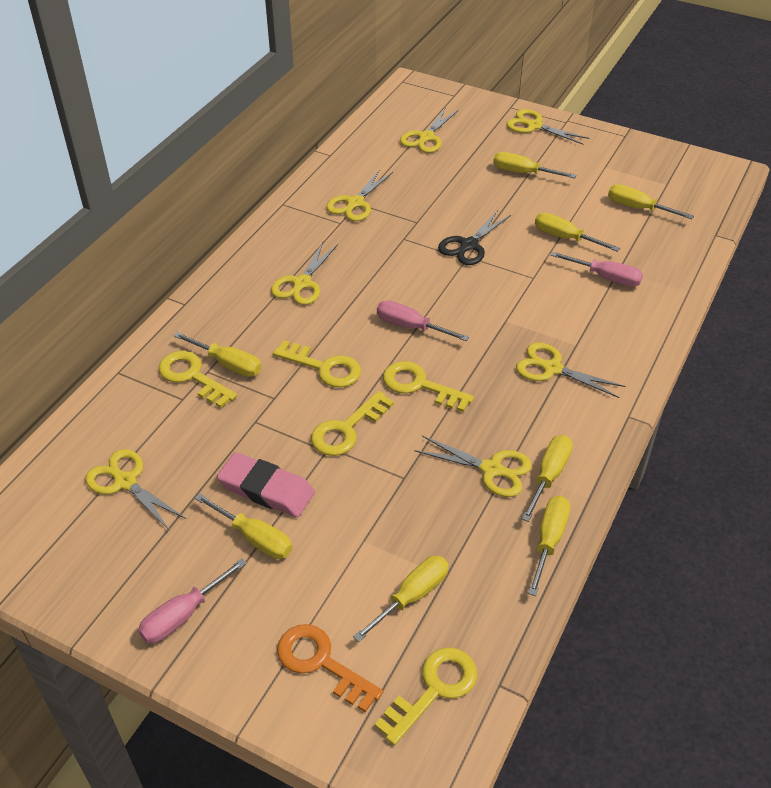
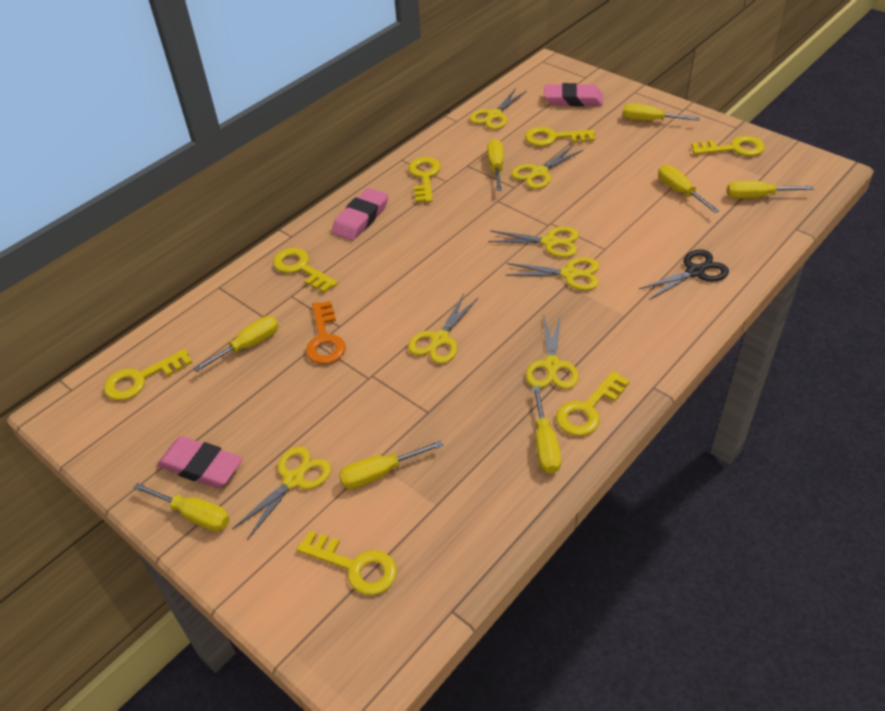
pink eraser: [217,452,315,517] = 1 -> [157,436,243,488] [332,188,388,241] [544,83,603,106] = 3
pink screwdriver: [138,558,247,643] [377,301,469,341] [551,251,643,287] = 3 -> none = 0
yellow key: [158,351,237,408] [273,340,361,387] [311,391,394,456] [375,647,477,745] [383,361,474,412] = 5 -> [104,349,192,400] [273,248,338,293] [297,531,397,595] [408,157,441,203] [525,127,595,146] [556,371,630,436] [691,136,765,156] = 7

